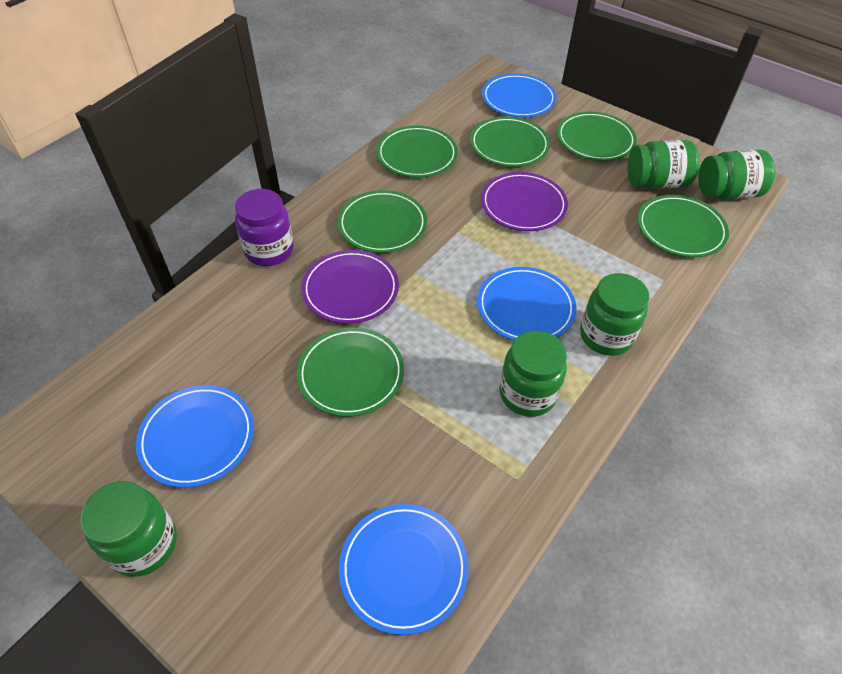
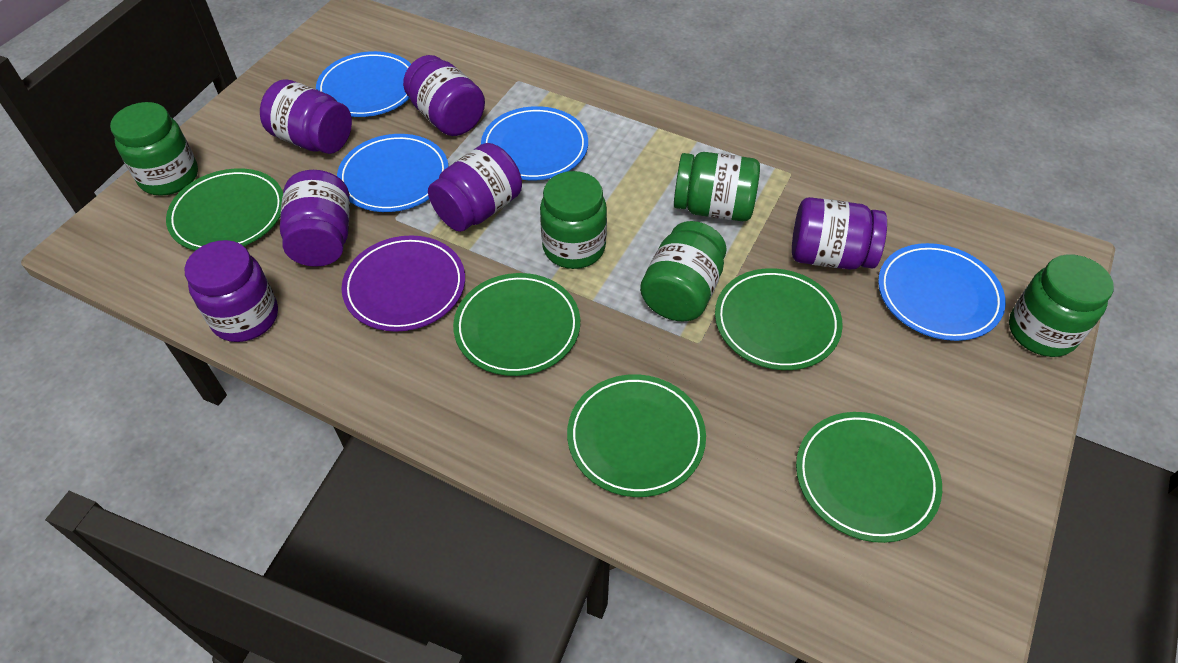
green plate: [297,327,404,417] [338,190,427,253] [377,126,458,178] [470,117,550,167] [557,112,637,161] [638,195,729,258] = 6 -> [166,168,283,251] [453,273,580,376] [567,374,706,497] [715,268,843,370] [796,412,942,543] = 5
purple jar: [235,189,294,266] = 1 -> [184,240,278,342] [260,79,352,154] [280,170,350,267] [403,55,485,136] [428,143,522,232] [792,197,887,270] = 6
purple plate: [301,250,399,324] [481,172,568,231] = 2 -> [341,235,465,332] = 1

